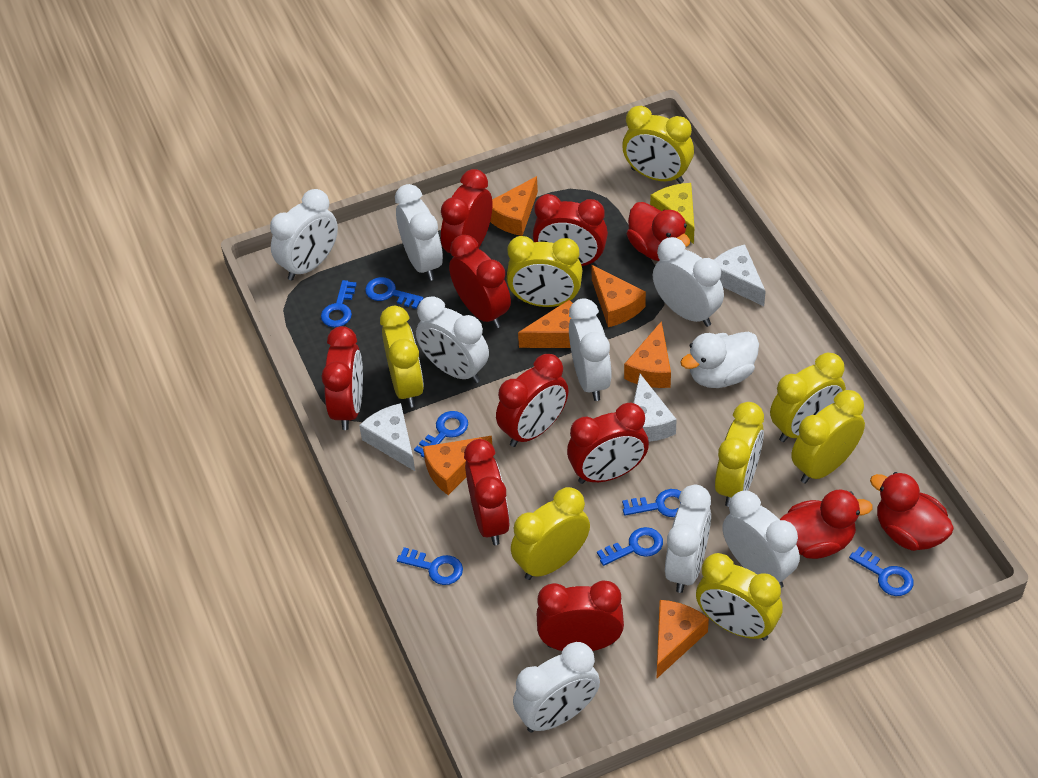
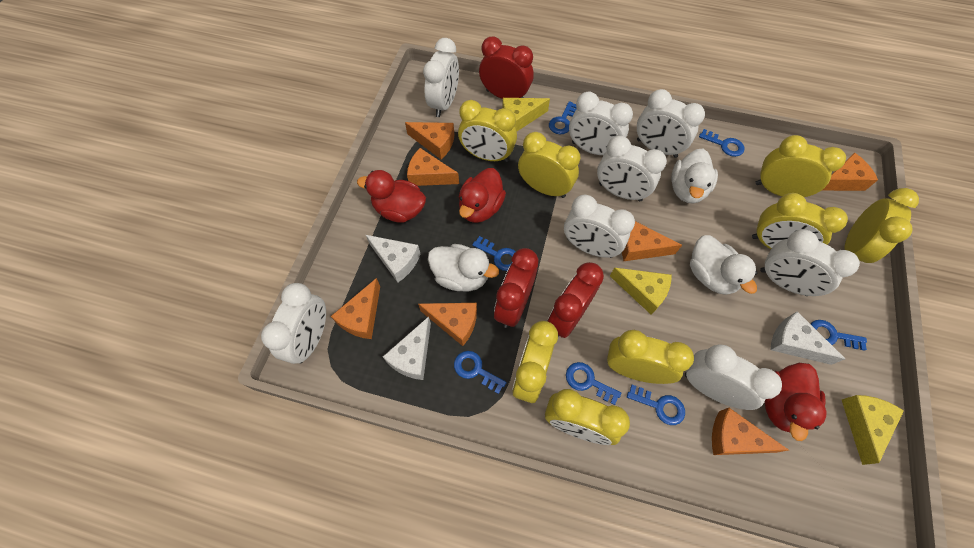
orange cheese: [423,436,493,495] [490,176,538,236] [518,300,573,348] [591,265,646,327] [624,321,671,388] [657,600,709,678] = 6 -> [331,278,380,339] [405,122,455,159] [407,148,459,186] [418,303,477,346] [622,221,682,261] [712,408,789,455] [821,153,878,191] = 7
red clock: [321,326,363,430] [441,169,493,253] [449,235,511,328] [464,439,510,545] [496,354,569,447] [533,194,608,266] [537,580,624,651] [567,403,649,484] = 8 -> [479,36,534,99] [494,248,538,328] [548,262,604,338] = 3
white duck: [680,332,759,388] = 1 -> [428,244,499,292] [671,148,718,204] [690,235,758,295] = 3
yellow cheese: [650,183,694,244] = 1 -> [502,98,550,131] [610,268,672,315] [842,395,904,465] = 3

